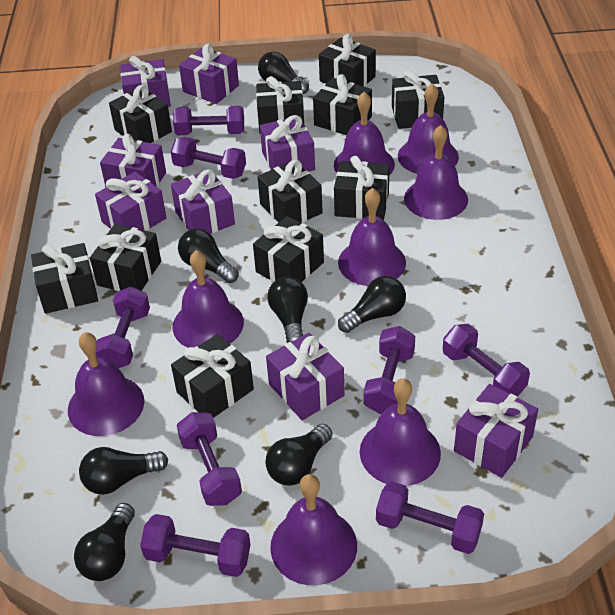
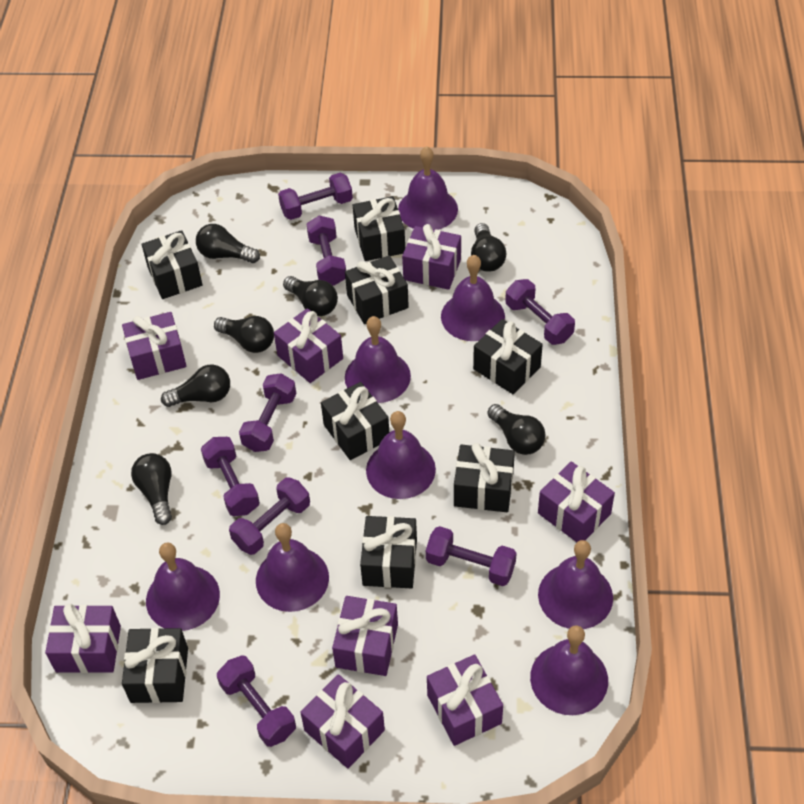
black gift: [31,243,98,314] [90,224,161,291] [109,85,172,143] [171,334,254,418] [253,216,324,282] [256,76,304,133] [258,160,323,223] [313,74,372,135] [319,34,376,87] [334,156,390,220] [392,71,444,129] = 11 -> [122,628,188,703] [142,230,202,299] [321,382,389,460] [345,255,409,324] [353,196,405,261] [360,516,417,589] [454,443,515,512] [473,319,543,394] = 8

